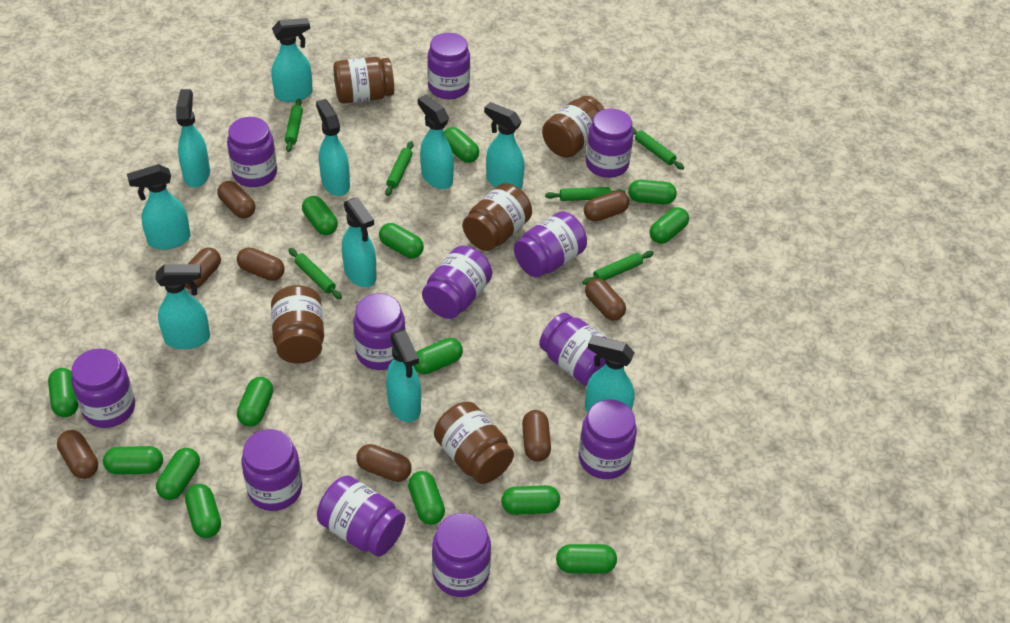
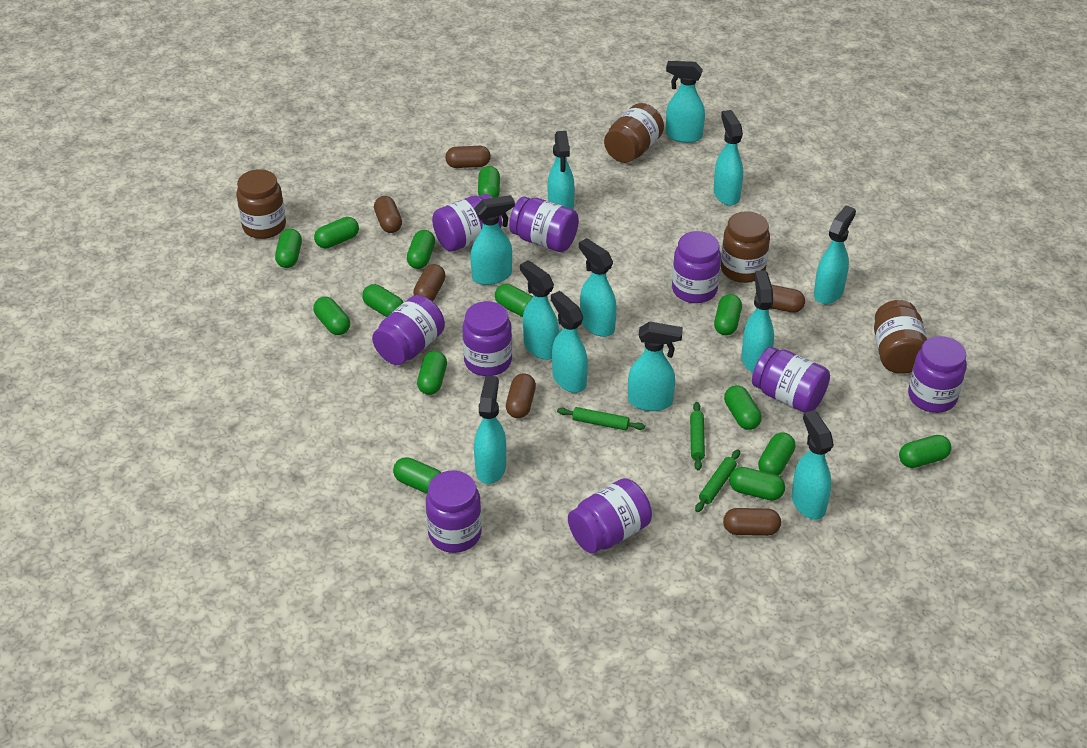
brown capsule: [57,430,98,479] [185,248,221,289] [217,181,255,218] [237,247,285,281] [356,444,412,482] [522,410,551,462] [584,191,629,222] [585,278,626,320] = 8 -> [374,196,402,233] [413,264,446,301] [445,146,491,168] [506,374,536,418] [723,508,781,536] [755,285,805,313] = 6
brown jar: [271,285,324,364] [333,57,394,104] [434,402,514,484] [463,183,532,251] [542,96,604,158] = 5 -> [236,169,286,239] [604,103,664,163] [721,211,770,283] [874,300,927,374] = 4
green rolling pin: [285,98,303,152] [288,248,342,299] [385,141,414,196] [545,187,625,201] [582,251,654,285] [632,127,684,170] = 6 -> [557,407,645,430] [690,402,705,471] [695,449,740,512] = 3
purple jar: [71,348,135,428] [227,117,277,187] [241,429,302,511] [317,476,405,557] [353,293,405,370] [422,246,492,319] [427,33,470,99] [432,513,491,597] [514,211,587,277] [539,313,606,386] [579,399,637,479] [586,109,634,178] = 12 -> [372,295,445,365] [426,471,482,553] [432,194,502,252] [462,301,512,376] [509,196,579,252] [568,478,652,553] [672,231,721,303] [752,347,830,413] [908,336,967,413] = 9
turquoise spray bottle: [127,164,191,250] [156,264,210,349] [176,89,210,187] [272,18,313,102] [316,99,350,196] [342,197,376,287] [386,329,421,422] [418,95,454,189] [484,102,524,189] [585,335,635,413] = 10 -> [470,195,515,285] [474,375,506,484] [520,260,559,360] [548,131,575,210] [551,291,588,393] [579,238,617,337] [628,321,683,411] [666,61,705,143] [713,110,743,206] [741,270,774,373] [792,410,834,520] [814,205,856,304] = 12

